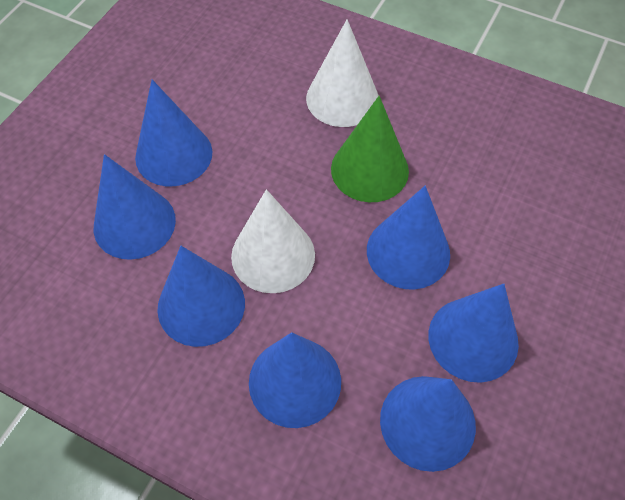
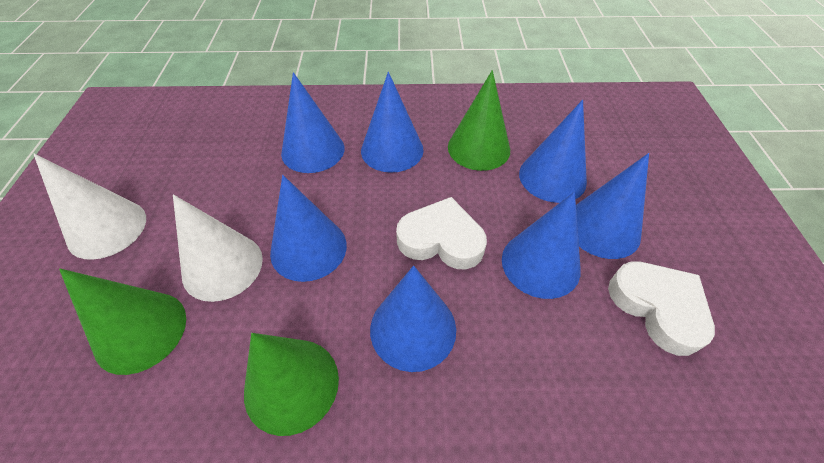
green cone: [331,96,409,202] = 1 -> [59,269,186,375] [244,333,339,436] [448,70,510,171] = 3
white heart: none = 0 -> [396,197,487,269] [608,261,715,356] = 2

